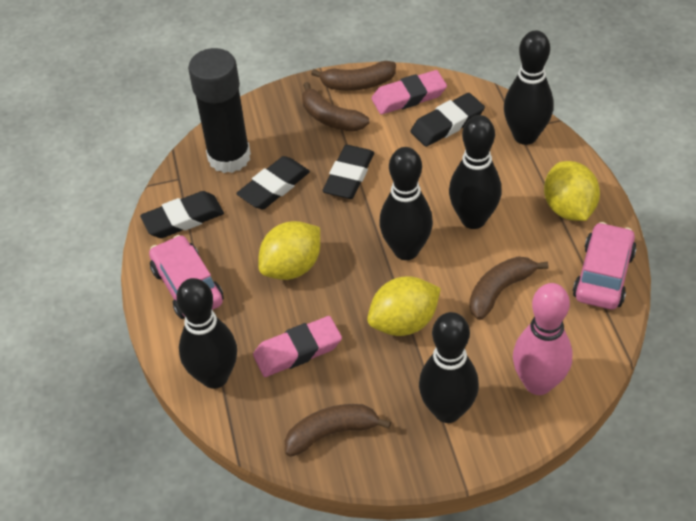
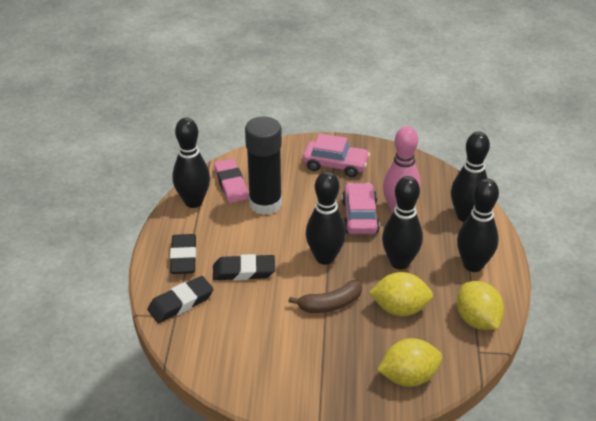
black eraser: [140,191,224,238] [236,156,310,209] [322,145,374,199] [411,93,485,147] = 4 -> [147,276,214,323] [170,234,197,274] [213,254,275,281] = 3
brown banana: [285,404,391,457] [302,82,369,132] [311,61,396,91] [469,257,548,320] = 4 -> [288,280,362,313] = 1
pink eraser: [253,316,342,377] [371,70,447,114] = 2 -> [214,159,249,203] = 1

